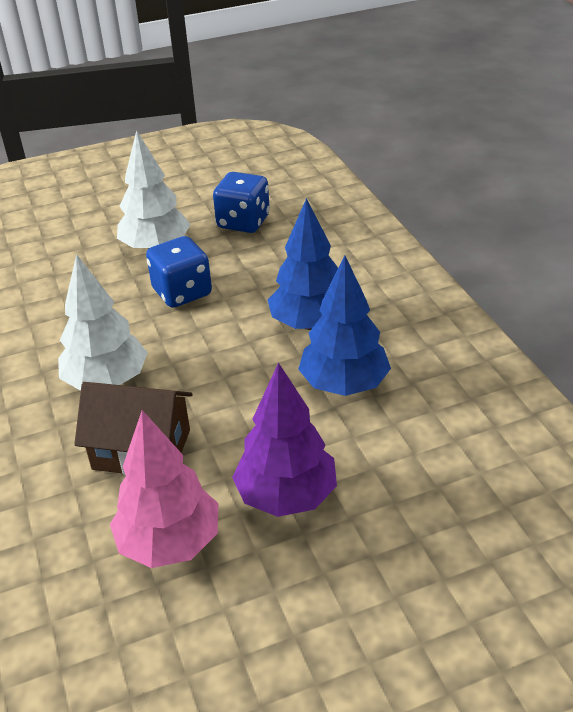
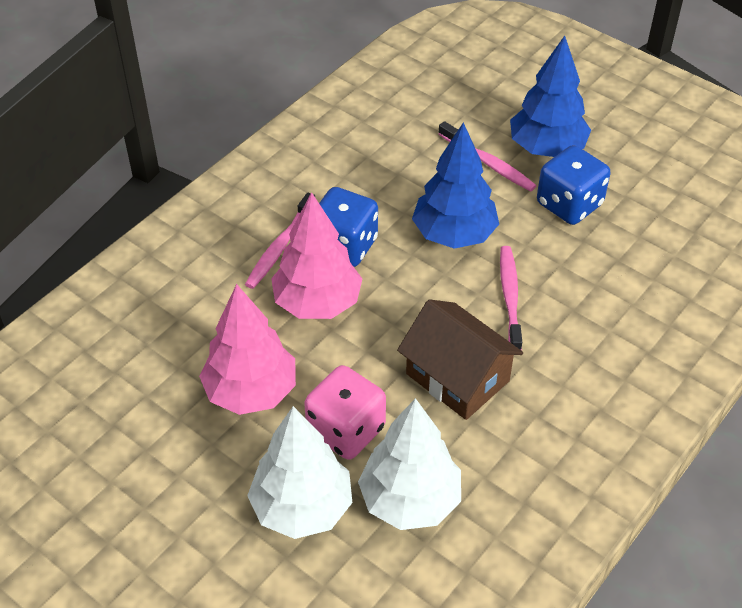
pink dice: none = 0 -> [304,365,386,460] = 1
pink toothbrush: none = 0 -> [245,192,315,289] [438,121,536,191] [500,246,522,350] = 3
pink tree: [110,410,218,568] = 1 -> [199,284,296,415] [271,192,362,319] = 2
purple tree: [232,362,337,517] = 1 -> none = 0

